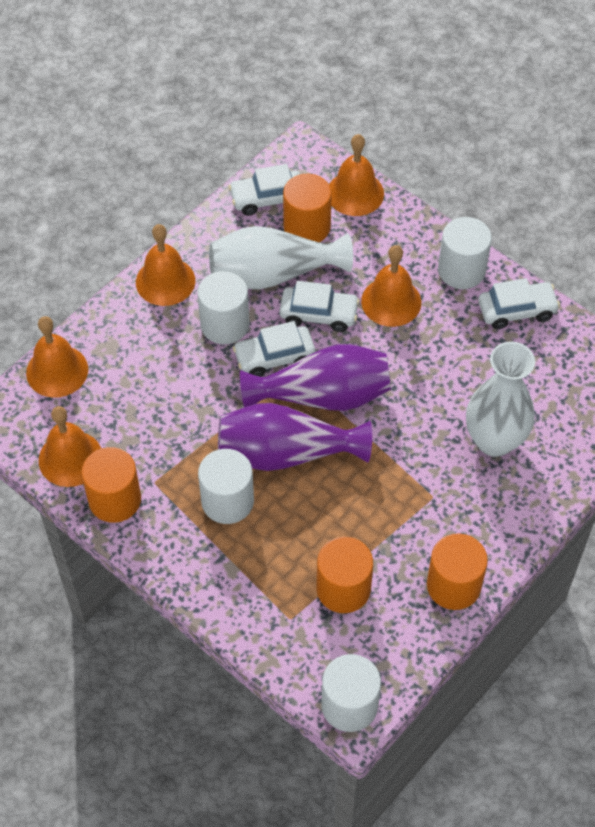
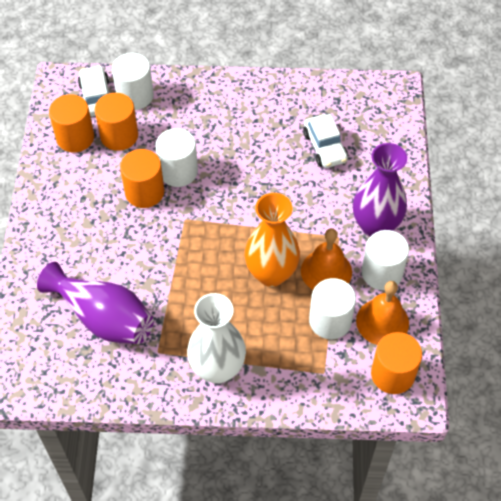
orange bell: [26,316,88,398] [39,406,101,487] [136,224,195,306] [329,134,384,216] [361,245,421,327] = 5 -> [301,228,352,290] [356,281,409,345] = 2
orange vase: none = 0 -> [245,193,300,287] = 1
white car: [228,164,300,216] [233,321,315,377] [279,281,360,332] [478,278,560,329] = 4 -> [78,65,109,117] [303,114,348,168] = 2
white vase: [209,226,353,289] [466,342,535,457] = 2 -> [187,293,246,384] = 1

